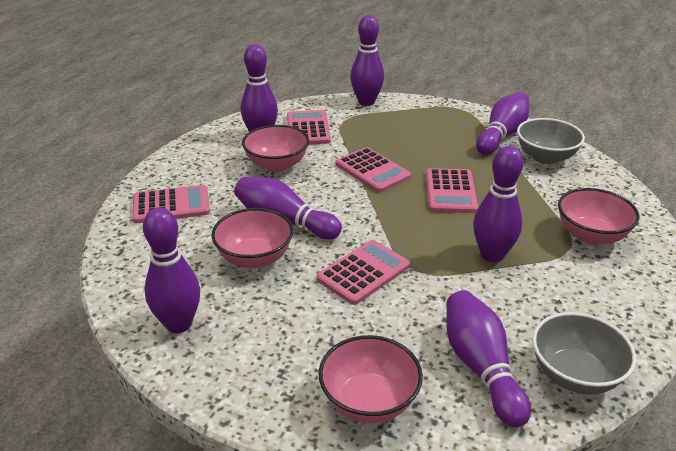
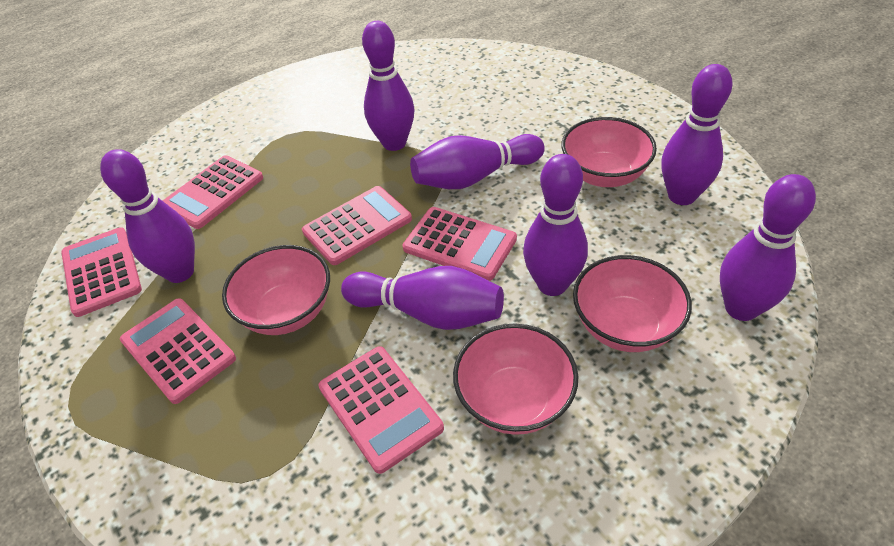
grey bowl: [517,118,585,164] [532,312,636,395] = 2 -> none = 0
pink calculator: [132,185,210,223] [287,110,331,144] [316,240,410,305] [336,147,411,192] [426,168,478,213] = 5 -> [61,228,142,317] [120,298,236,404] [163,155,263,229] [302,186,412,265] [318,346,444,474] [403,207,517,281] = 6

